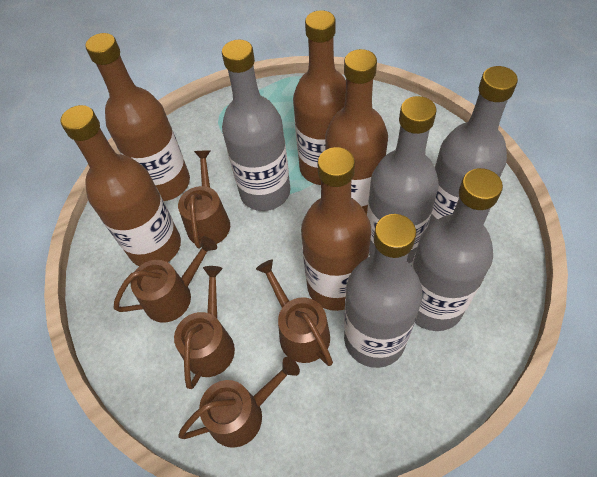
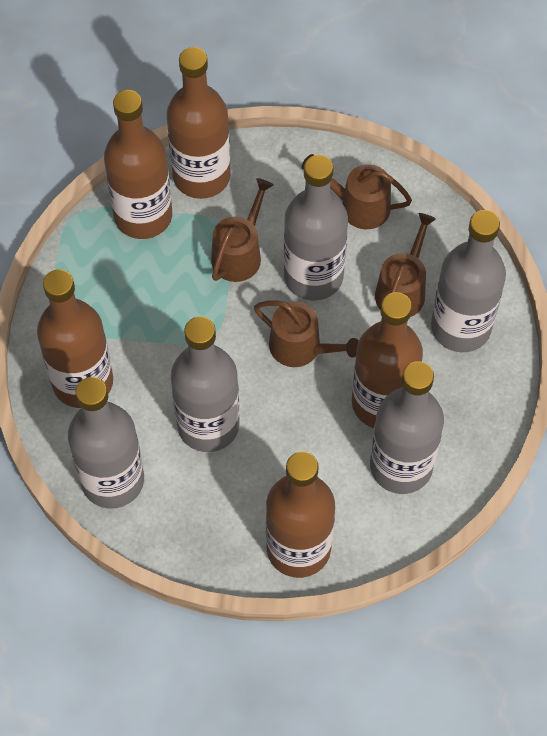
brown watering can: [114,236,217,322] [174,266,235,389] [178,150,230,249] [178,357,300,448] [256,260,333,366] = 5 -> [211,178,273,282] [254,300,359,367] [301,154,412,229] [375,213,436,317] = 4

